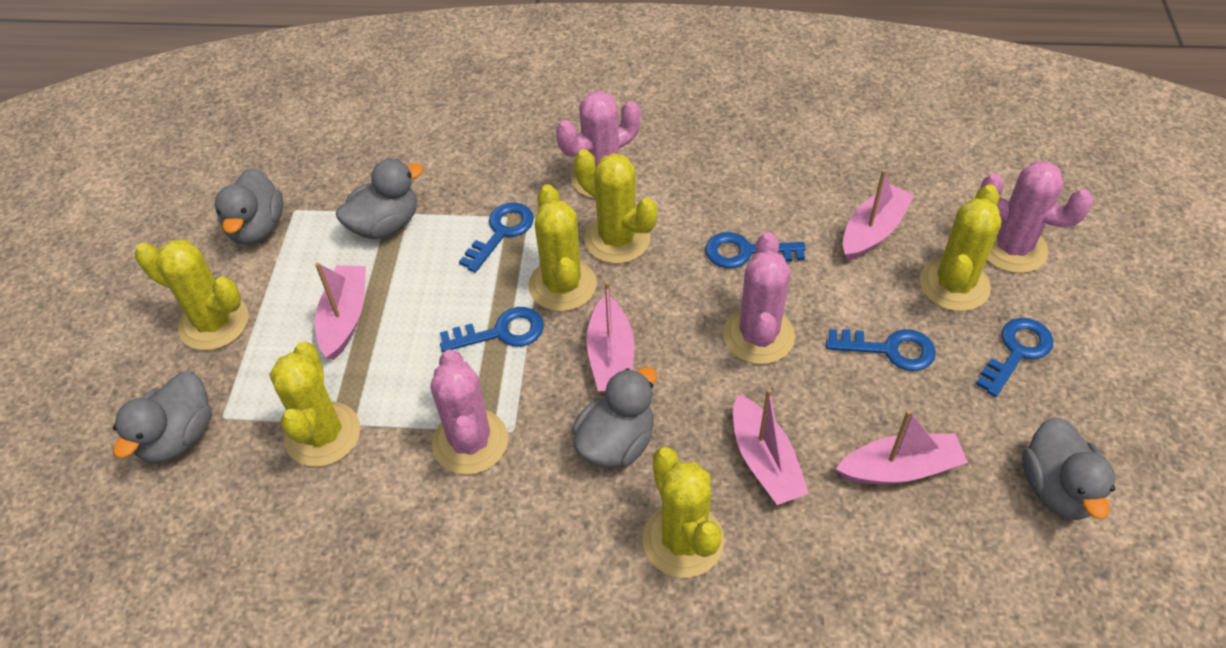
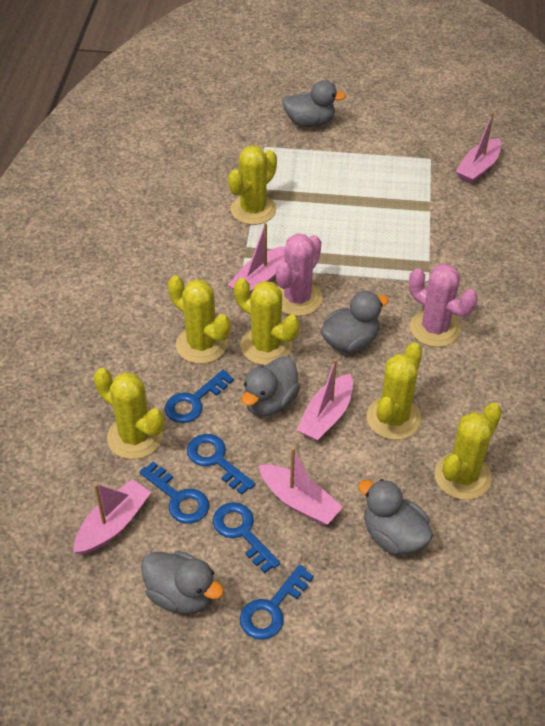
pink cactus: [431,349,508,475] [556,91,640,199] [723,232,795,364] [980,161,1093,273] = 4 -> [276,234,323,316] [409,263,478,347] = 2

